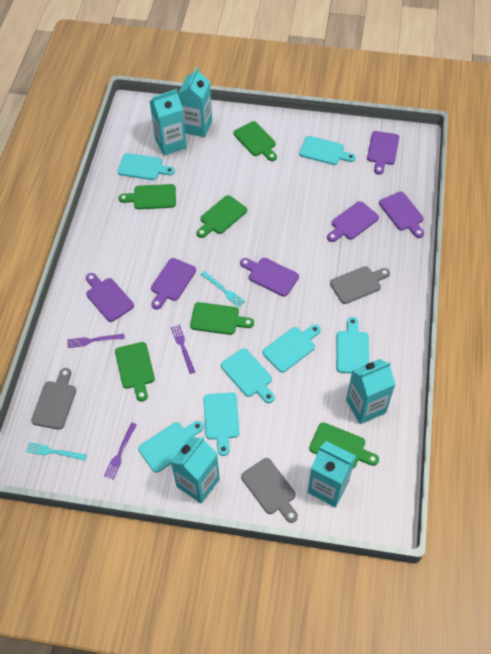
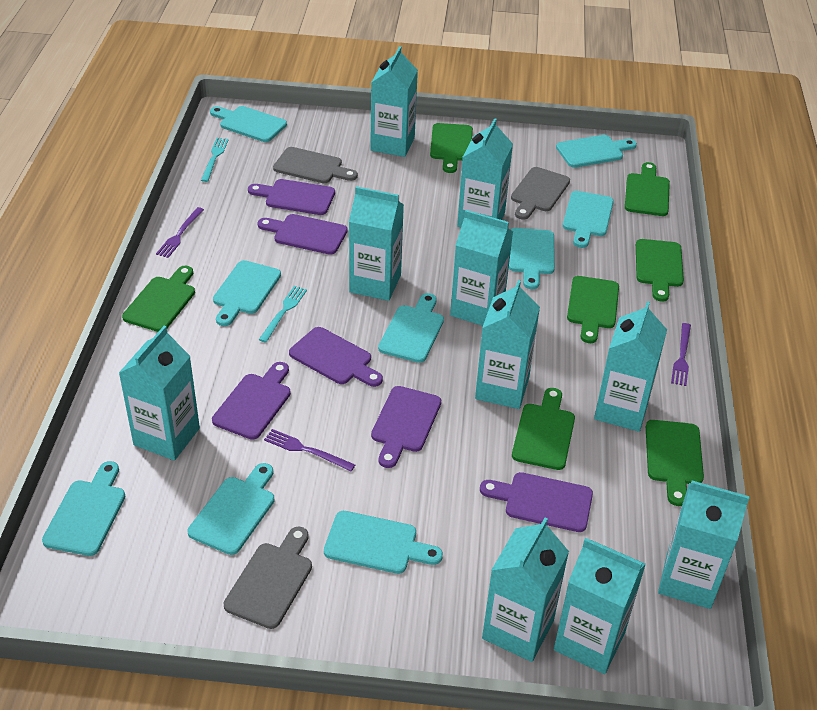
green cutting board: [115,342,155,401] [119,184,176,209] [190,302,254,335] [196,195,247,238] [234,121,277,161] [309,422,379,468] = 6 -> [122,266,195,332] [430,123,473,173] [512,388,575,470] [567,276,619,343] [625,162,670,216] [636,239,684,302] [646,420,704,506] = 7
turquoise carton: [150,89,187,155] [171,436,220,504] [178,67,212,137] [307,441,356,507] [346,359,395,424] = 5 -> [119,326,200,460] [349,186,404,301] [370,46,418,157] [450,210,513,326] [457,118,513,227] [475,280,540,409] [482,518,569,662] [554,538,646,674] [594,301,667,432] [658,481,750,609] = 10
turquoise cutting board: [118,153,175,180] [138,421,204,473] [203,392,240,456] [221,348,275,403] [263,325,321,372] [299,136,356,165] [336,317,369,373] = 7 -> [42,461,125,556] [188,463,275,555] [210,106,287,142] [213,260,281,326] [324,511,443,574] [378,293,444,363] [509,228,555,289] [556,135,637,168] [563,191,614,248] = 9

